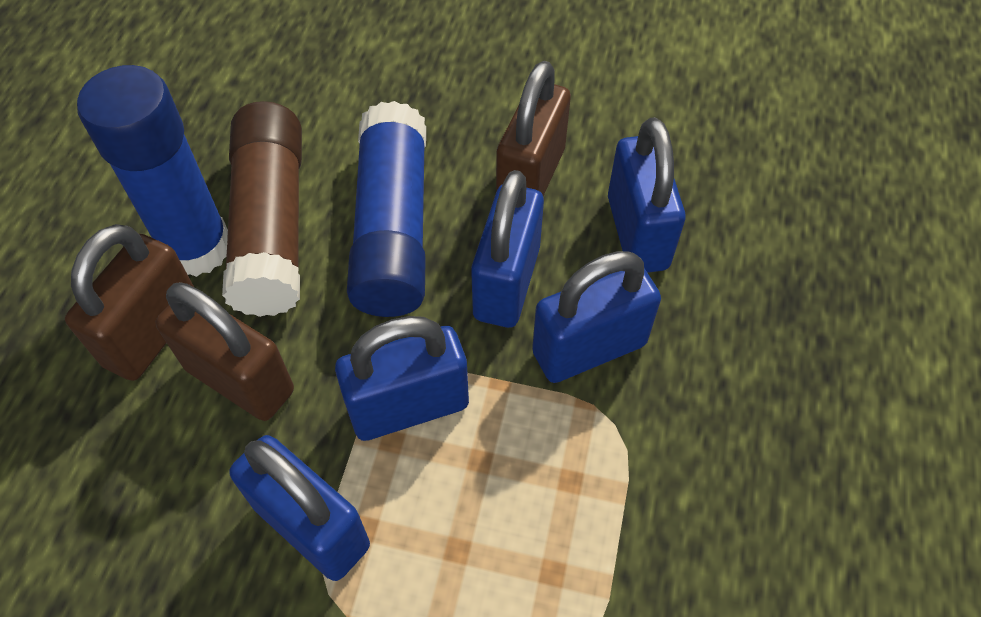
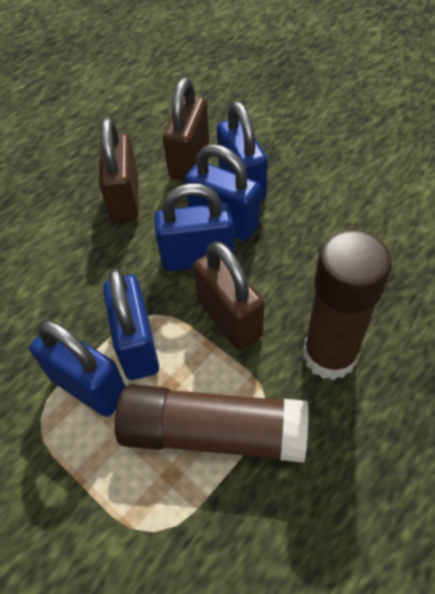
blue glue stick: [77,65,228,277] [347,101,426,317] = 2 -> none = 0
brown glue stick: [222,101,302,317] = 1 -> [115,384,308,462] [303,230,392,380] = 2

